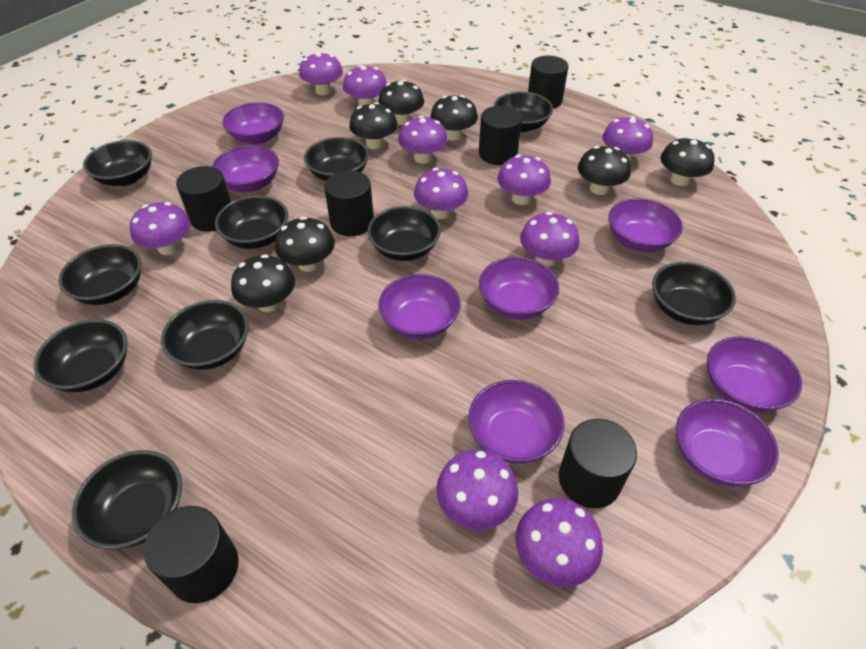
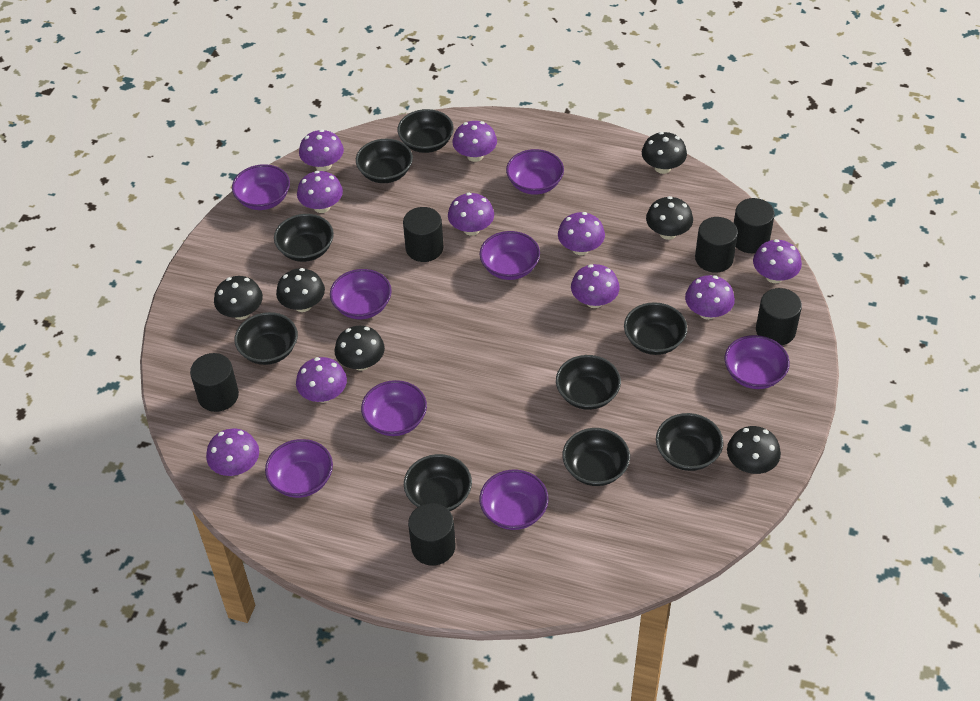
black bowl: [33,319,128,392] [58,244,142,305] [72,450,182,549] [83,140,152,186] [161,300,249,370] [215,195,288,249] [304,137,369,181] [367,206,441,261] [494,91,553,132] [652,262,736,325] = 10 -> [234,312,298,365] [274,214,334,262] [356,139,413,183] [397,109,454,153] [404,454,472,511] [556,355,621,410] [562,428,630,486] [624,302,688,355] [656,413,723,471] = 9
black mushroom: [231,254,295,312] [275,217,335,272] [349,102,398,149] [378,80,424,125] [430,95,478,141] [578,146,631,195] [661,137,715,186] = 7 -> [214,276,263,320] [276,268,325,312] [334,326,385,370] [642,132,687,174] [646,196,693,240] [727,426,781,474] = 6

